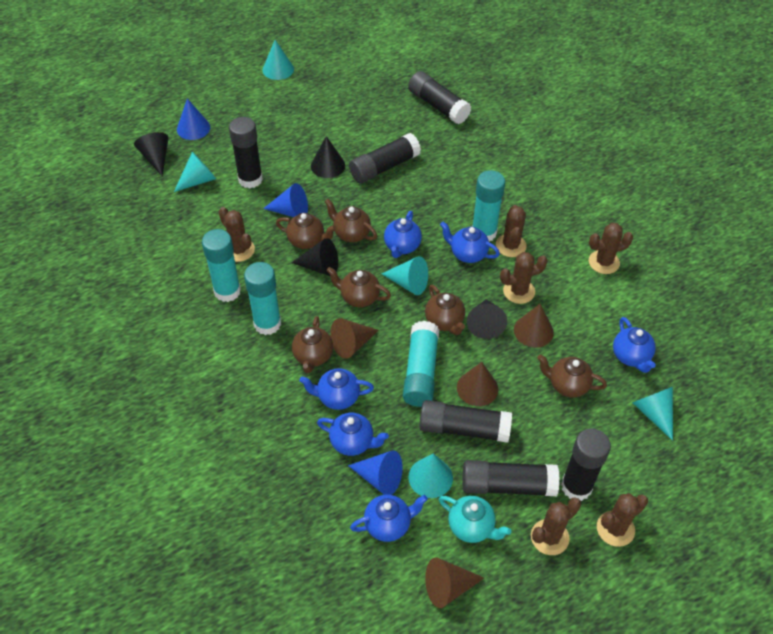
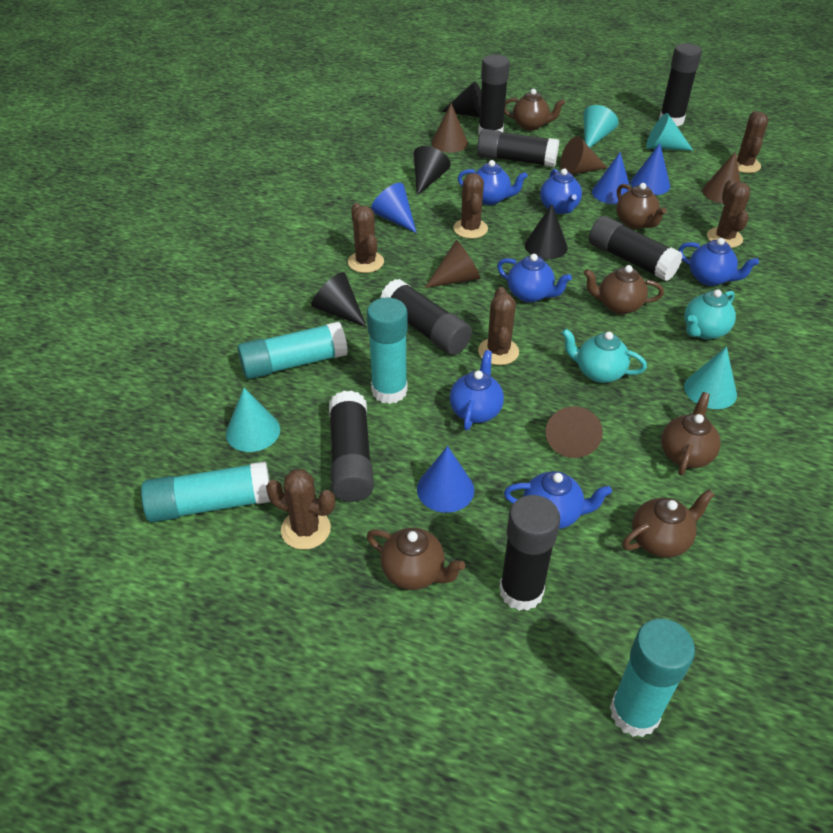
black glue stick: [229,117,263,189] [349,133,421,183] [408,71,471,124] [419,400,512,443] [463,460,560,496] [561,428,611,501] = 6 -> [329,390,374,502] [380,279,472,355] [477,129,559,167] [478,54,510,134] [499,495,560,611] [589,216,683,281] [659,43,702,126] = 7
blue cone: [177,99,211,140] [263,183,308,217] [348,451,403,495] = 3 -> [371,183,417,233] [417,446,474,513] [592,152,630,204] [631,143,670,195] = 4
brown cone: [330,318,379,359] [425,557,484,608] [457,362,498,406] [514,304,554,348] = 4 -> [425,240,481,288] [431,103,468,153] [546,406,603,458] [560,136,607,175] [702,152,741,204] = 5
turquoise cone: [174,152,216,192] [262,40,294,80] [382,256,428,295] [409,453,453,498] [632,387,673,441] = 5 -> [226,388,280,452] [583,105,618,147] [646,113,693,151] [684,347,737,409] = 4
turquoise teapot: [439,496,511,543] = 1 -> [562,329,647,383] [684,289,736,339] = 2

